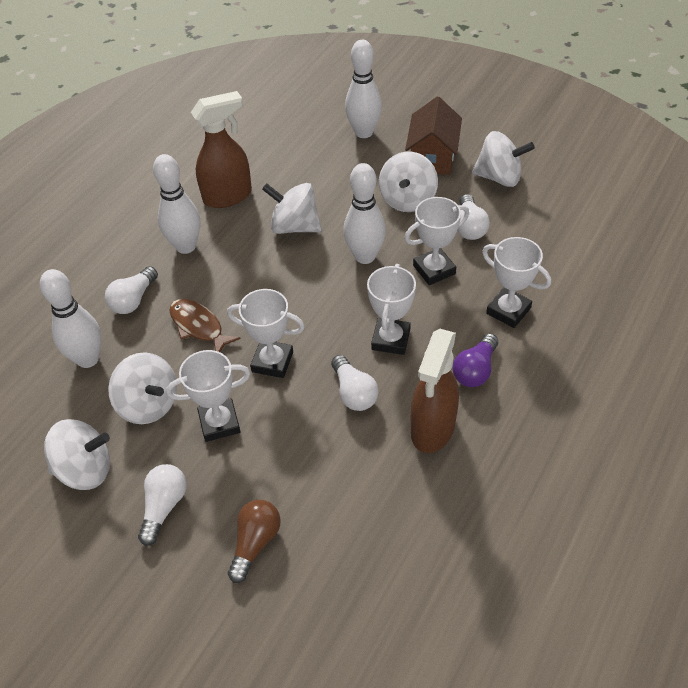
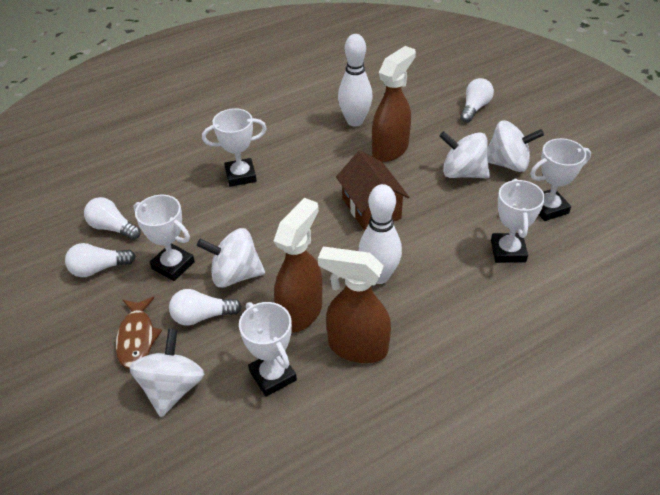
brown light bulb: [228,500,281,583] = 1 -> none = 0
brown spray bottle: [191,91,252,208] [411,329,459,453] = 2 -> [274,198,322,333] [318,247,391,363] [372,46,416,162] = 3
purple light bulb: [453,333,498,387] = 1 -> none = 0
white bowling pin: [40,269,101,368] [153,154,200,254] [343,163,386,264] [345,40,382,138] = 4 -> [338,34,373,127] [358,184,402,284] = 2
white spinning top: [44,419,110,490] [108,352,177,424] [262,183,322,234] [379,152,438,212] [472,131,535,187] = 5 -> [129,328,205,417] [197,228,265,287] [439,131,490,179] [487,120,544,172] = 4

